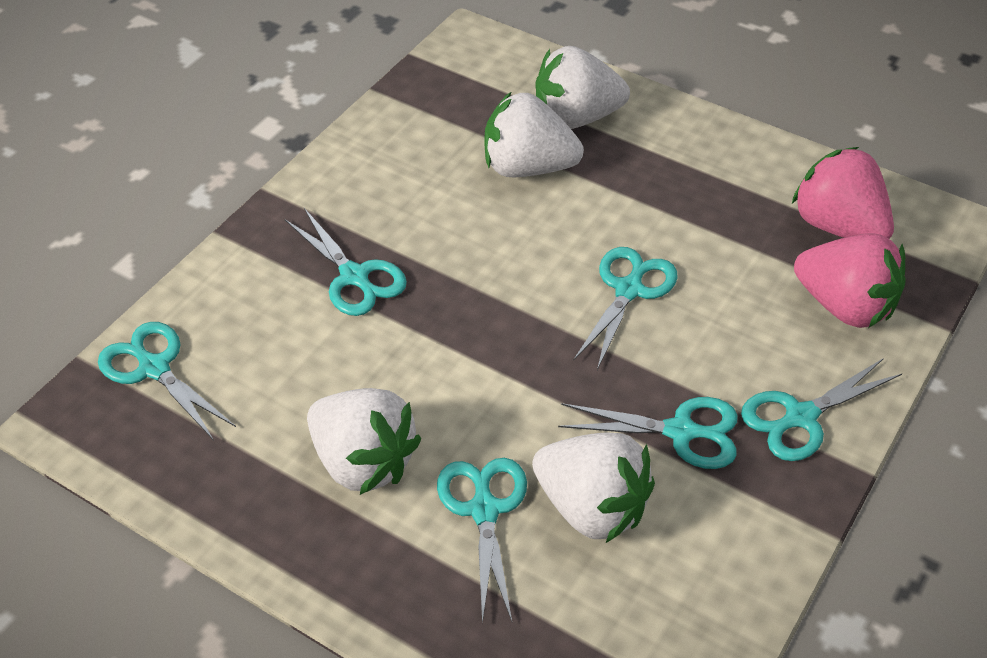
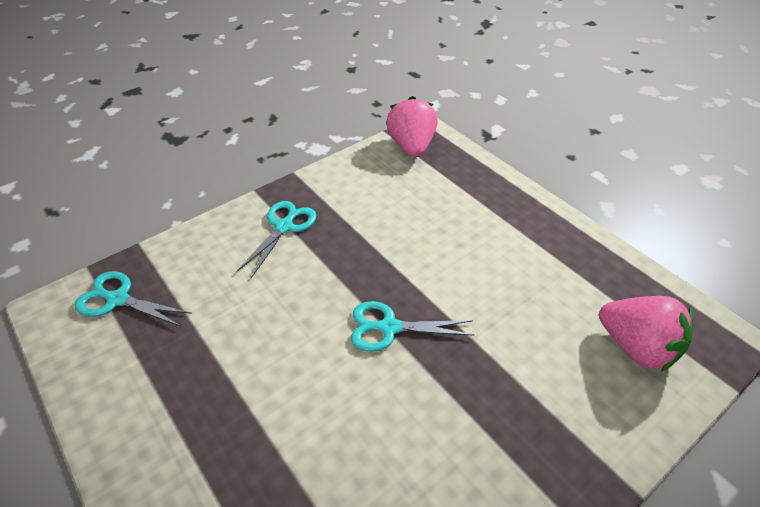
turquoise scissors: [98,322,236,440] [285,208,407,316] [437,458,527,623] [558,397,738,469] [573,247,678,370] [741,358,902,461] = 6 -> [75,271,192,326] [237,201,316,278] [351,301,475,352] = 3
white strawberry: [307,388,422,495] [485,91,584,177] [532,432,655,543] [535,46,630,129] = 4 -> none = 0

